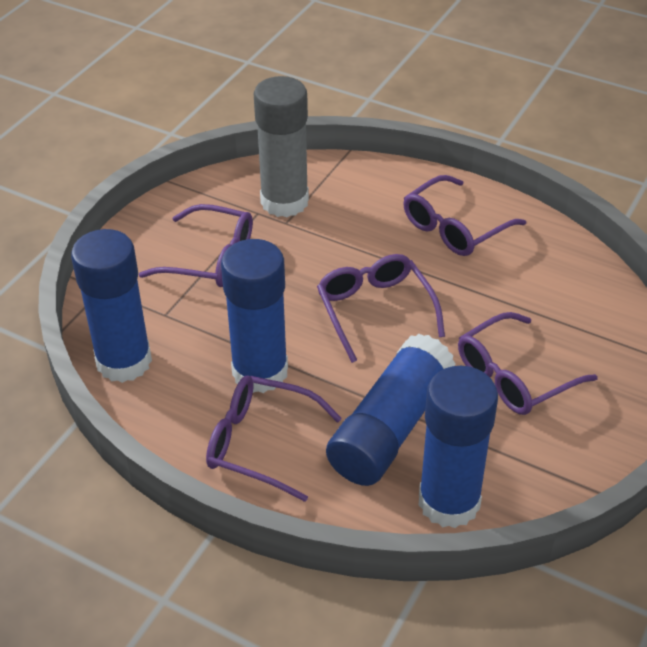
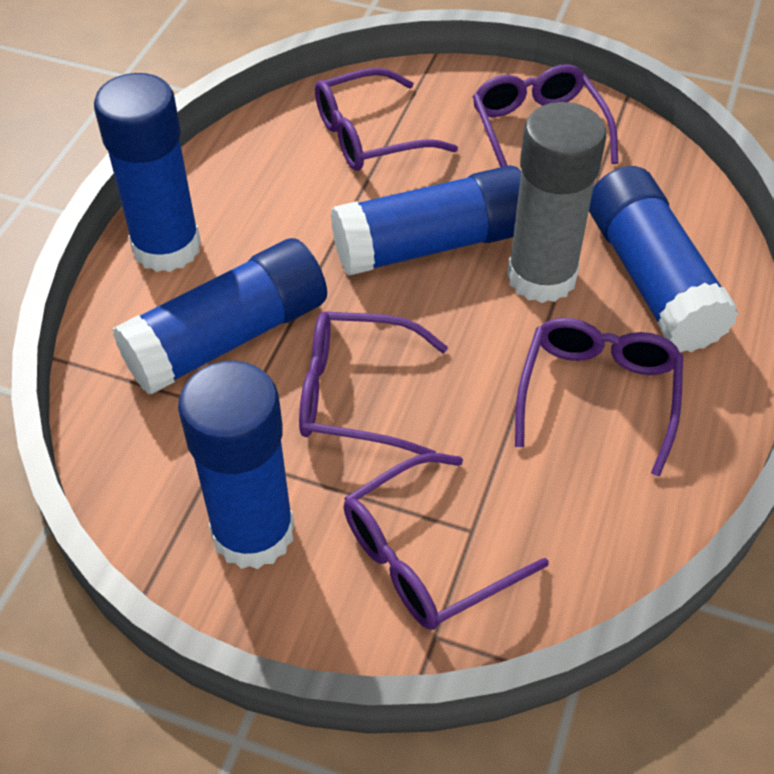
blue glue stick: [71,229,152,383] [221,239,288,393] [326,333,456,486] [419,366,498,528] = 4 -> [94,73,201,272] [113,238,327,395] [178,361,295,569] [331,165,521,276] [589,166,739,352] = 5

